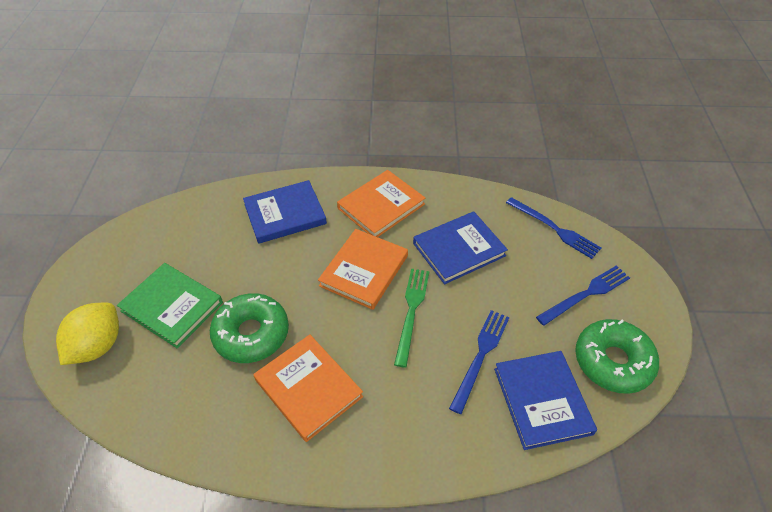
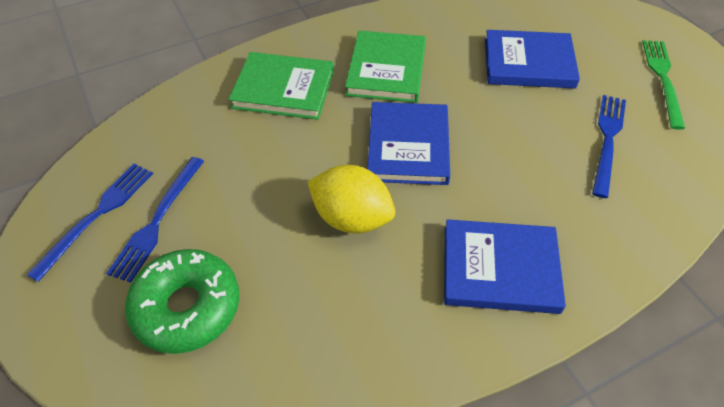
green book: [117,263,223,348] = 1 -> [229,52,334,120] [345,31,426,103] = 2
green donut: [210,293,289,363] [575,319,659,394] = 2 -> [125,249,239,354] = 1
orange book: [254,334,363,442] [318,229,408,310] [337,170,425,237] = 3 -> none = 0

